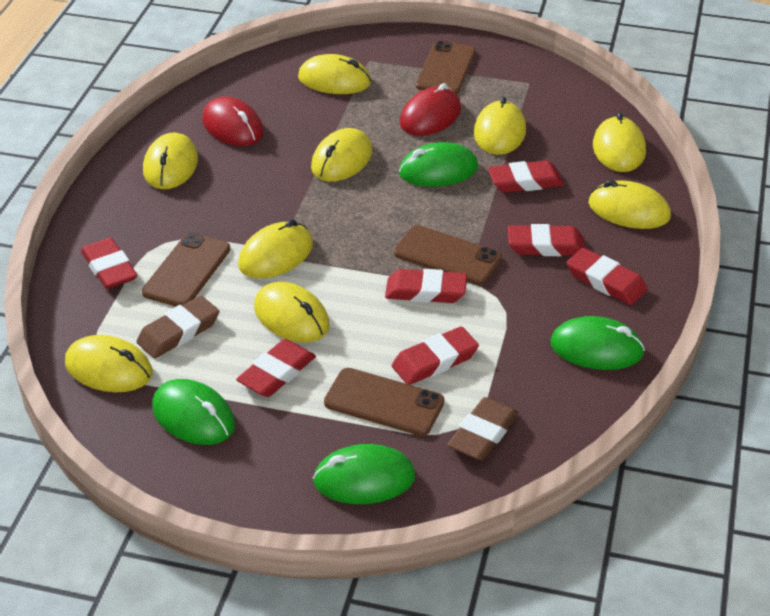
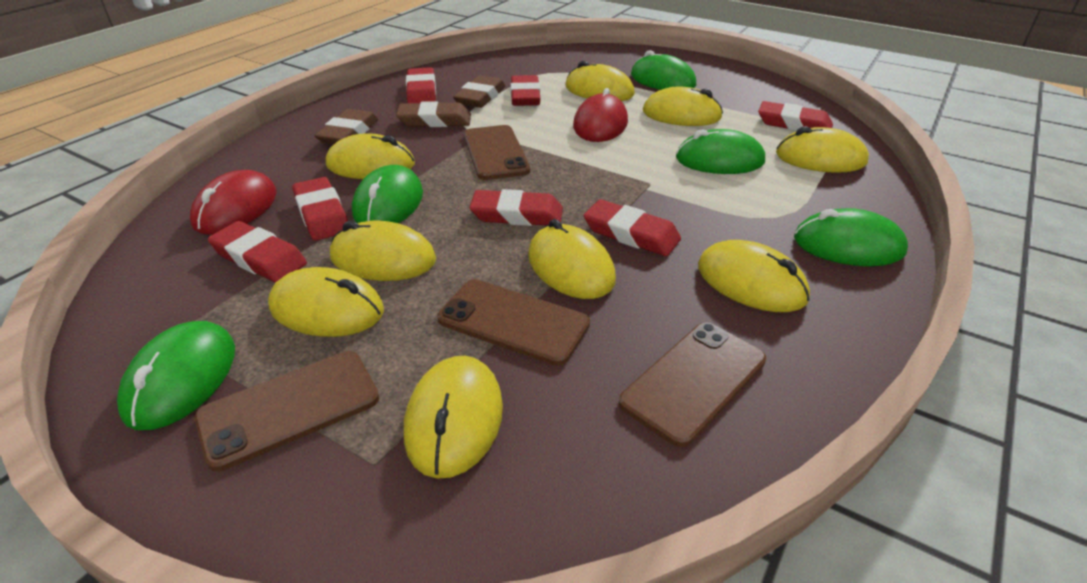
brown eraser: [136,296,220,358] [447,397,518,461] = 2 -> [315,109,378,144] [396,101,471,127] [453,76,505,108] = 3
green mouse: [152,379,235,445] [313,444,415,504] [399,142,478,187] [550,316,645,370] = 4 -> [117,321,235,430] [352,165,423,223] [631,50,696,90] [676,129,765,174] [794,208,908,266] = 5

